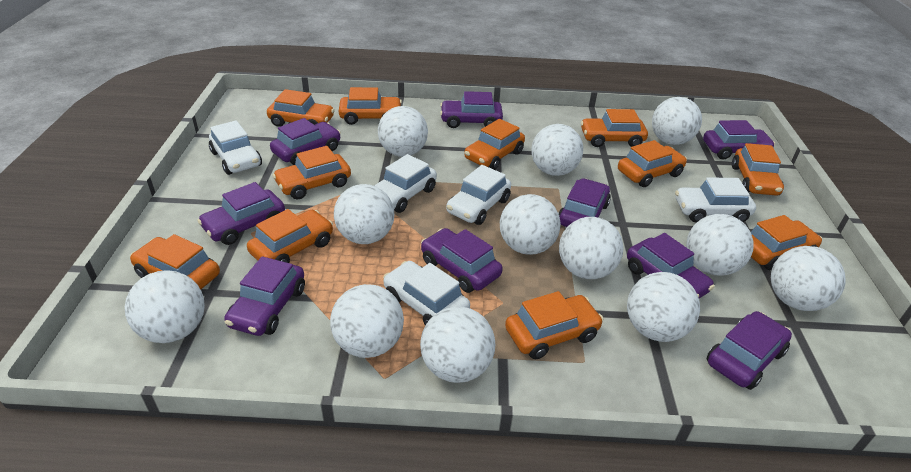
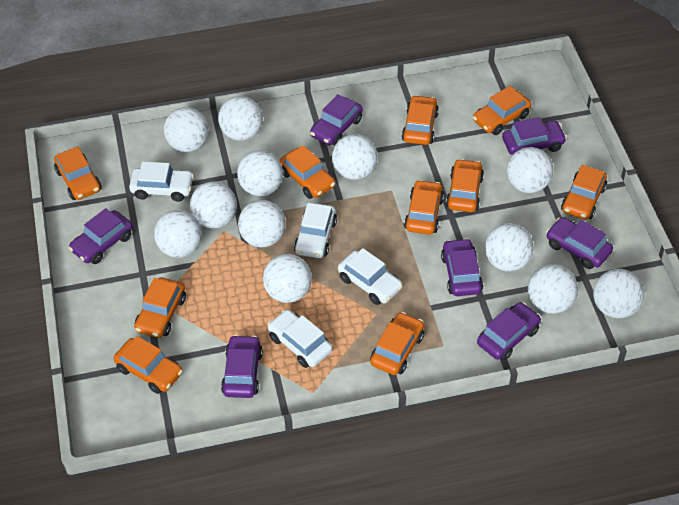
orange car: [130,234,220,289] [247,209,333,263] [267,89,335,127] [272,146,351,200] [339,87,402,125] [464,119,525,170] [505,291,604,359] [581,109,648,147] [618,140,687,187] [732,143,784,195] [751,215,822,270] = 11 -> [54,146,102,200] [113,336,183,394] [134,278,186,338] [279,145,335,199] [370,312,424,375] [401,95,439,145] [404,180,444,235] [446,159,484,212] [473,86,531,135] [561,165,607,220] = 10
purple car: [197,182,285,245] [224,256,305,336] [270,118,341,165] [421,228,503,293] [440,91,503,128] [558,178,611,227] [627,233,715,298] [703,120,775,160] [706,311,792,390] = 9 -> [69,208,133,264] [221,335,263,398] [310,94,363,146] [441,238,483,296] [477,302,541,360] [502,117,567,155] [546,217,613,269] = 7
white car: [209,120,262,175] [374,154,437,213] [383,261,470,326] [446,165,511,225] [675,177,756,222] = 5 -> [129,162,194,202] [267,309,332,368] [294,203,337,258] [338,248,403,305] = 4

